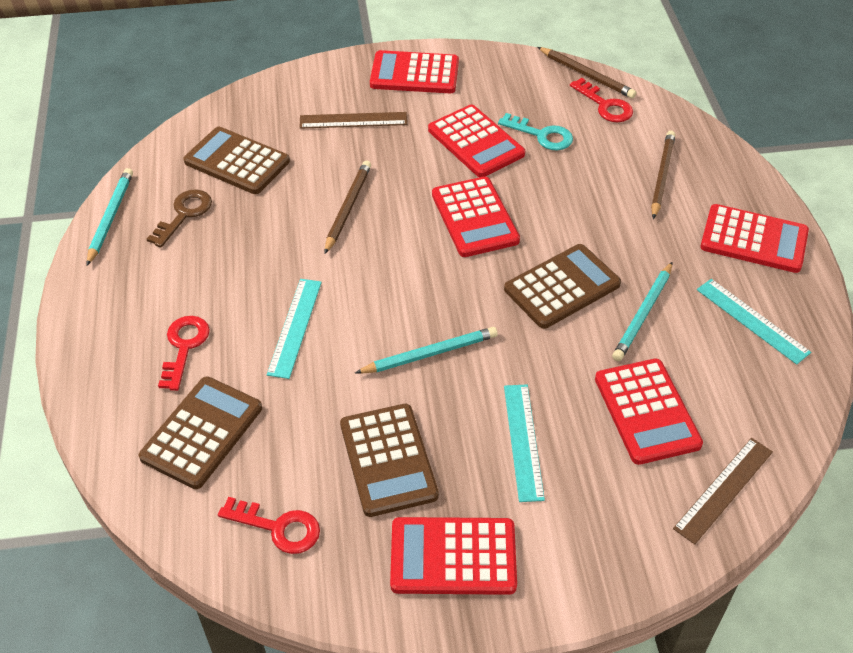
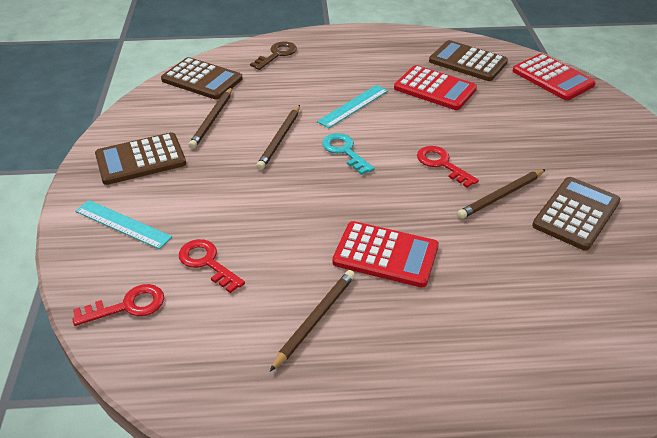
brown pencil: [324,161,371,254] [537,47,636,99] [651,131,676,219] = 3 -> [188,87,232,149] [256,105,300,170] [270,270,355,372] [457,169,546,219] = 4
brown ruler: [300,112,407,129] [673,438,773,544] = 2 -> none = 0
red calculator: [370,50,459,93] [390,517,517,595] [428,105,525,177] [432,176,520,257] [595,359,703,465] [700,204,809,273] = 6 -> [332,221,439,288] [394,65,477,110] [513,53,596,100] = 3
turquoise pencil: [87,168,133,266] [355,327,498,374] [612,262,673,361] = 3 -> none = 0
turquoise ruler: [267,279,322,379] [504,384,545,502] [697,279,811,365] = 3 -> [75,200,172,249] [317,85,388,128] = 2

